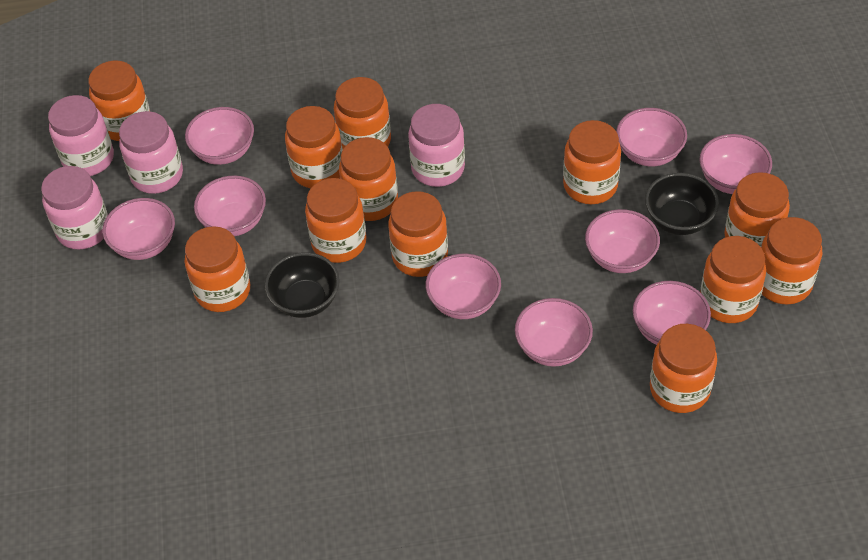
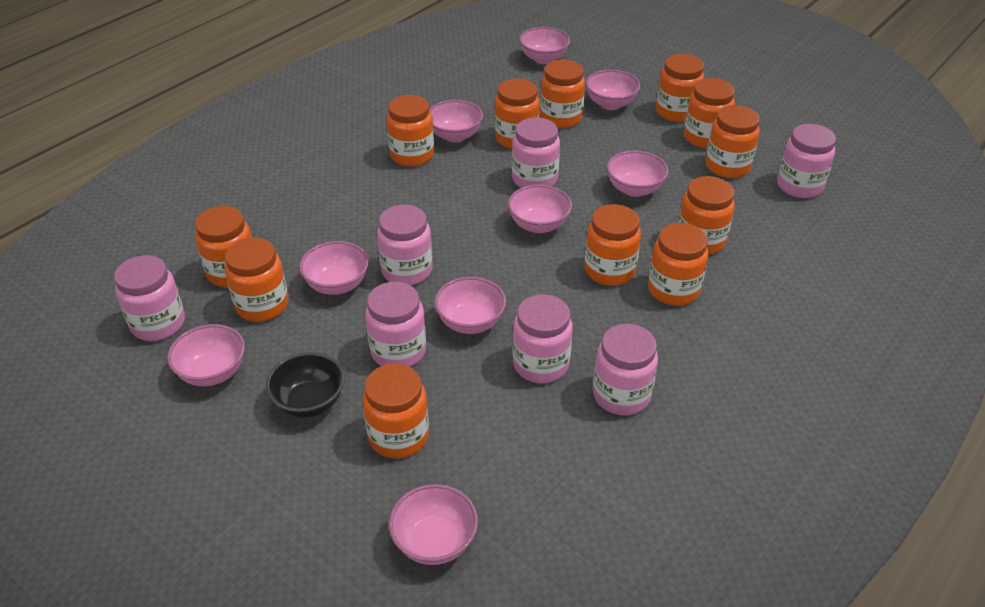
black bowl: [264,252,340,318] [645,173,719,235] = 2 -> [266,352,345,418] = 1
pink jar: [41,166,108,250] [48,95,114,176] [119,111,183,194] [408,104,465,187] = 4 -> [114,255,185,341] [365,282,426,367] [377,204,433,285] [512,117,560,188] [512,294,573,383] [593,324,658,415] [777,124,836,198] = 7

